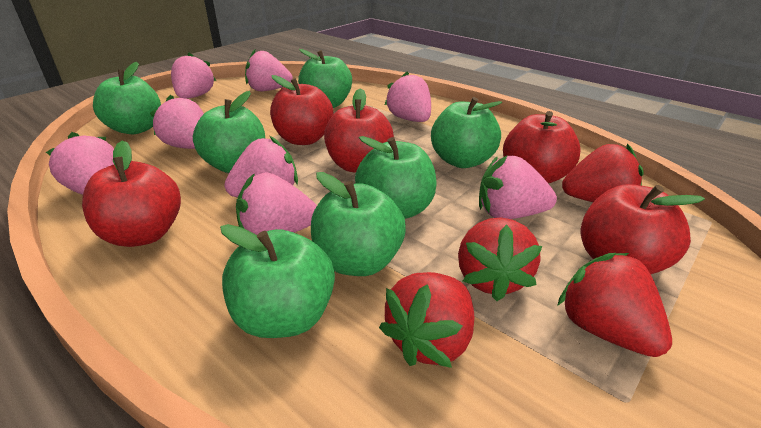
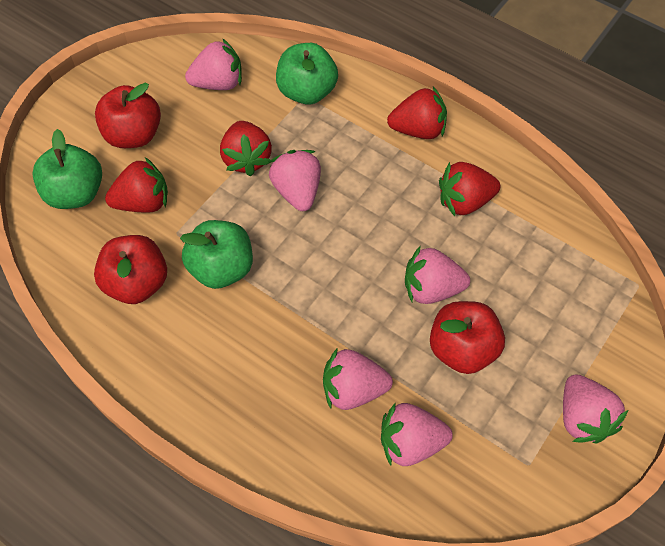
green apple: [93,62,161,134] [193,91,265,173] [220,224,335,338] [298,49,352,108] [311,172,406,276] [355,136,437,219] [431,97,502,168] = 7 -> [33,129,102,209] [180,220,253,289] [276,43,338,105] = 3
pink strawberry: [46,132,114,195] [150,95,204,149] [171,52,216,99] [224,136,298,197] [236,172,317,235] [245,50,293,91] [385,72,431,122] [479,155,557,219] = 8 -> [185,38,242,90] [269,150,321,211] [323,348,393,410] [381,402,453,466] [405,246,470,304] [563,374,628,443] = 6
red apple: [82,141,181,247] [270,75,333,145] [324,88,394,173] [503,111,581,183] [581,184,705,274] = 5 -> [94,235,167,304] [95,83,161,148] [430,301,505,374] = 3

